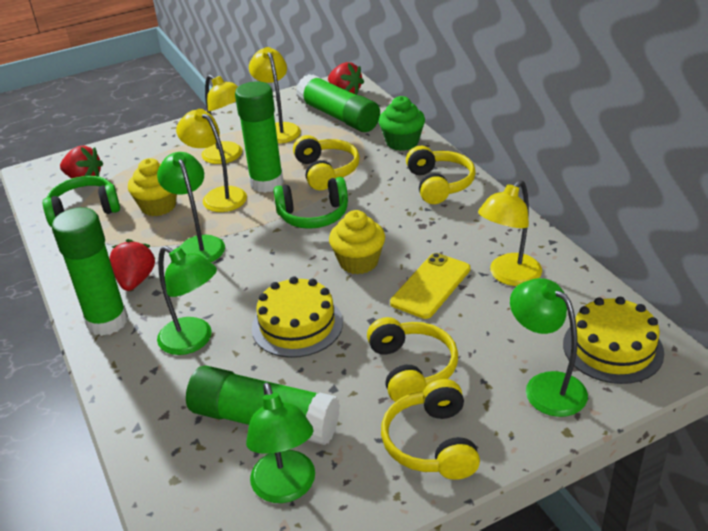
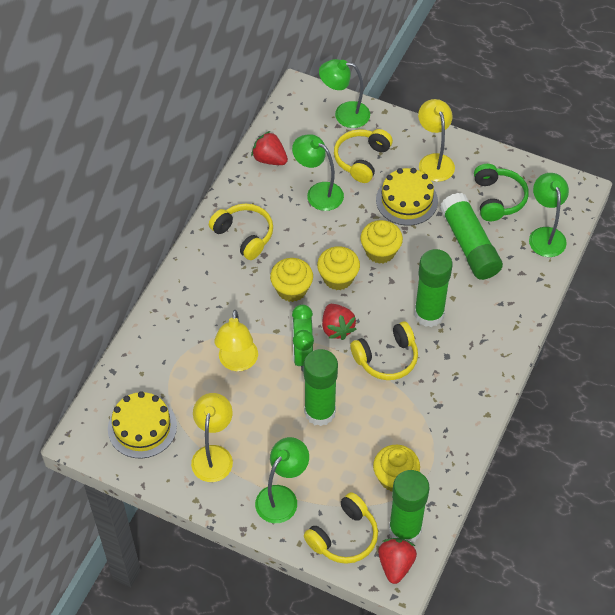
green clock: none = 0 -> [292,304,314,372] = 1
green cupcake: [379,96,425,151] = 1 -> none = 0
green headphones: [43,176,120,227] [274,177,348,229] = 2 -> [474,164,529,221] = 1
yellow cupcake: [128,158,177,216] [329,210,385,274] = 2 -> [270,258,313,302] [317,246,360,290] [360,220,403,264] [373,445,420,491] = 4
yellow lamp: [176,109,247,212] [201,75,242,164] [249,47,301,143] [478,180,542,286] = 4 -> [191,393,233,482] [214,310,258,371] [418,99,455,182] = 3
yellow phone: [390,253,470,319] = 1 -> none = 0

